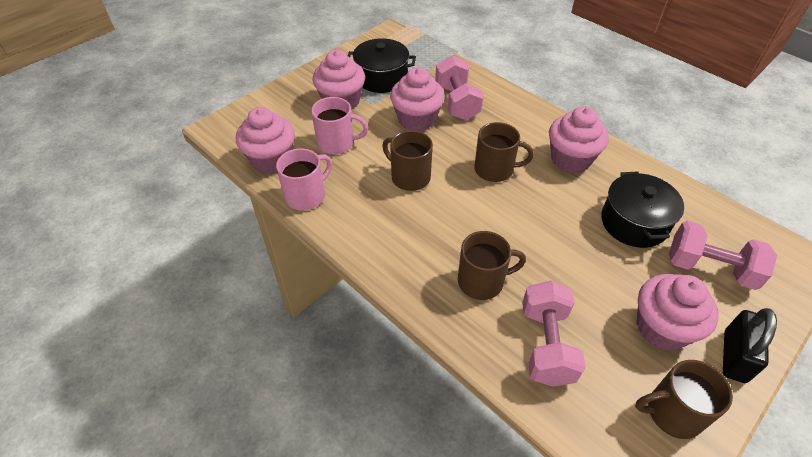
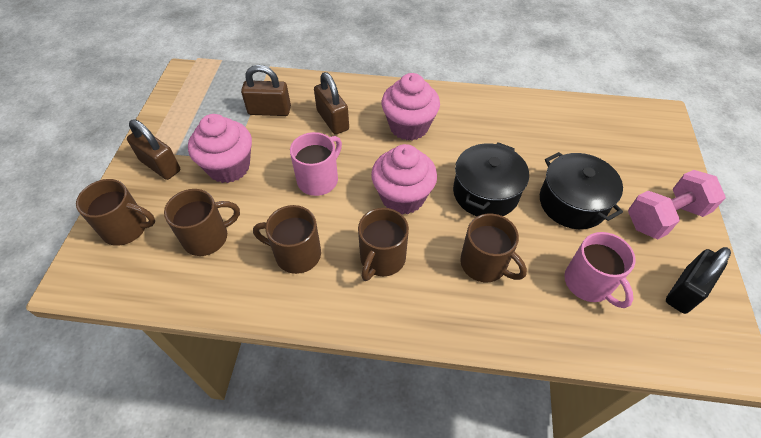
brown mug: [382,130,433,191] [458,231,526,300] [474,122,534,182] [635,360,733,439] = 4 -> [76,179,155,246] [164,189,240,256] [253,205,321,274] [358,208,409,281] [460,213,527,282] = 5
brown padlock: none = 0 -> [127,119,180,180] [241,65,291,116] [314,72,349,135] = 3
pink cupcake: [236,107,295,174] [312,50,365,110] [390,67,445,132] [549,106,609,173] [636,274,719,351] = 5 -> [188,114,252,183] [371,144,437,215] [382,73,440,140] = 3
pink dumbbell: [435,55,484,121] [522,280,586,387] [669,221,777,290] = 3 -> [628,170,726,240] = 1

